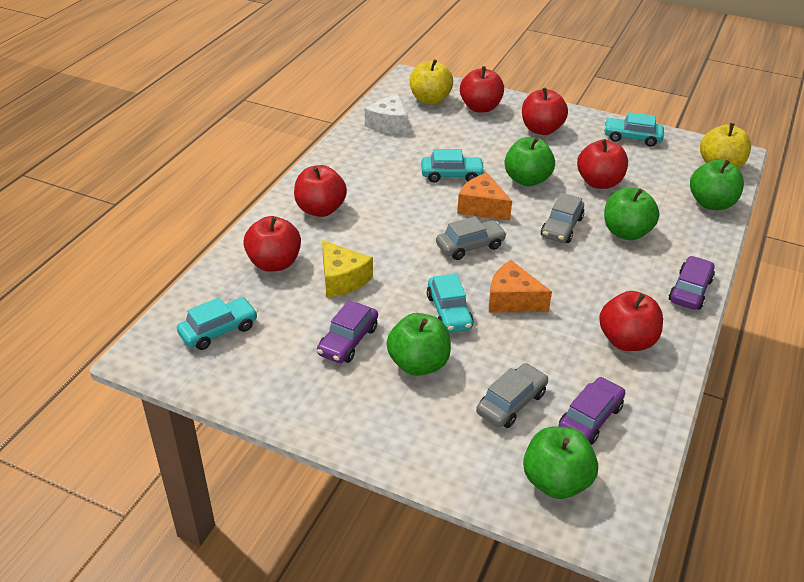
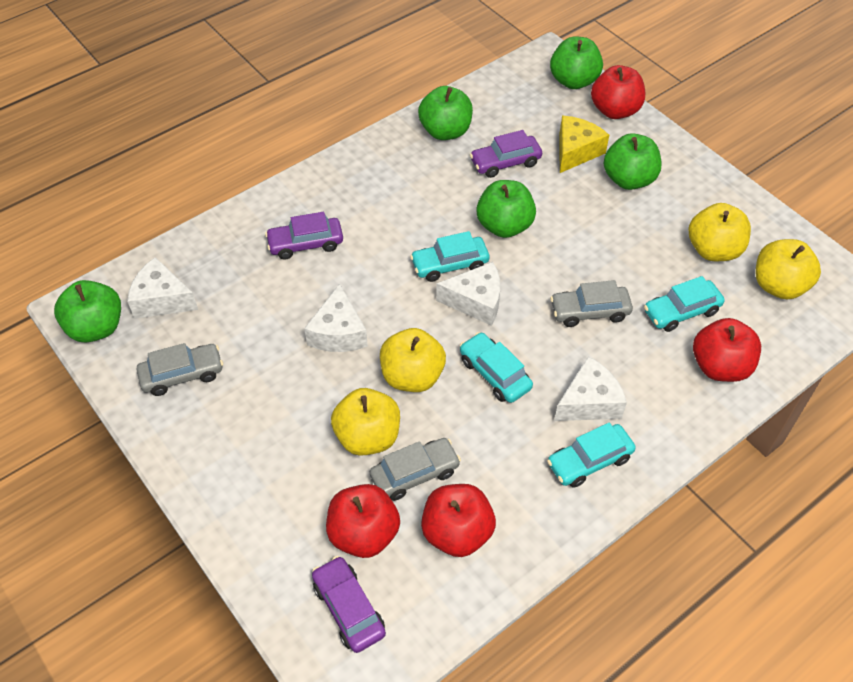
orange cheese: [457,173,512,220] [489,260,552,313] = 2 -> none = 0
red apple: [243,216,301,272] [294,165,347,217] [460,66,504,113] [522,88,568,135] [577,139,628,189] [599,291,663,351] = 6 -> [326,484,400,558] [421,484,496,557] [591,65,645,119] [693,318,761,382] = 4
white cheese: [365,92,407,134] = 1 -> [127,257,198,319] [304,284,368,352] [436,262,500,326] [554,356,627,421] = 4
yellow apple: [410,59,453,105] [700,123,751,168] = 2 -> [331,388,400,456] [380,328,446,392] [689,203,751,261] [756,239,821,299] = 4

